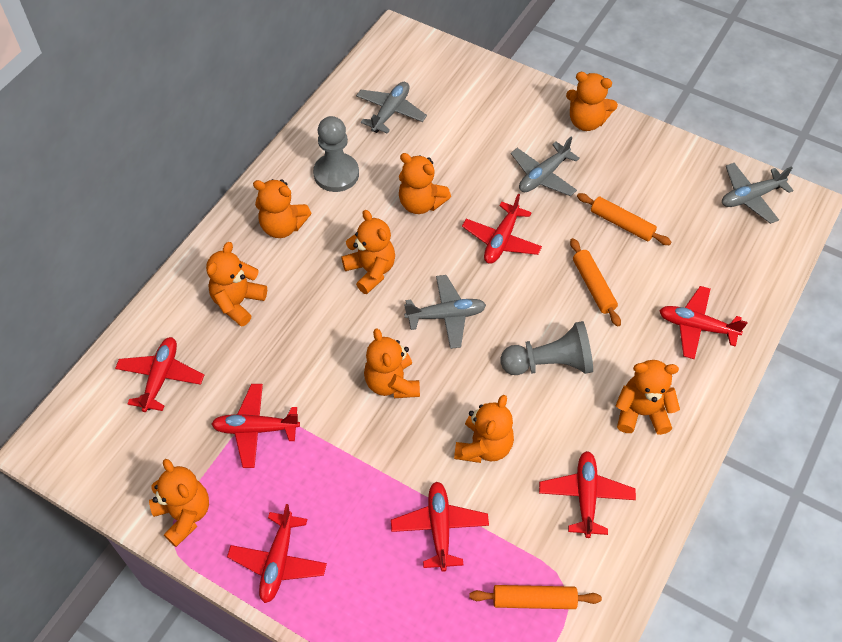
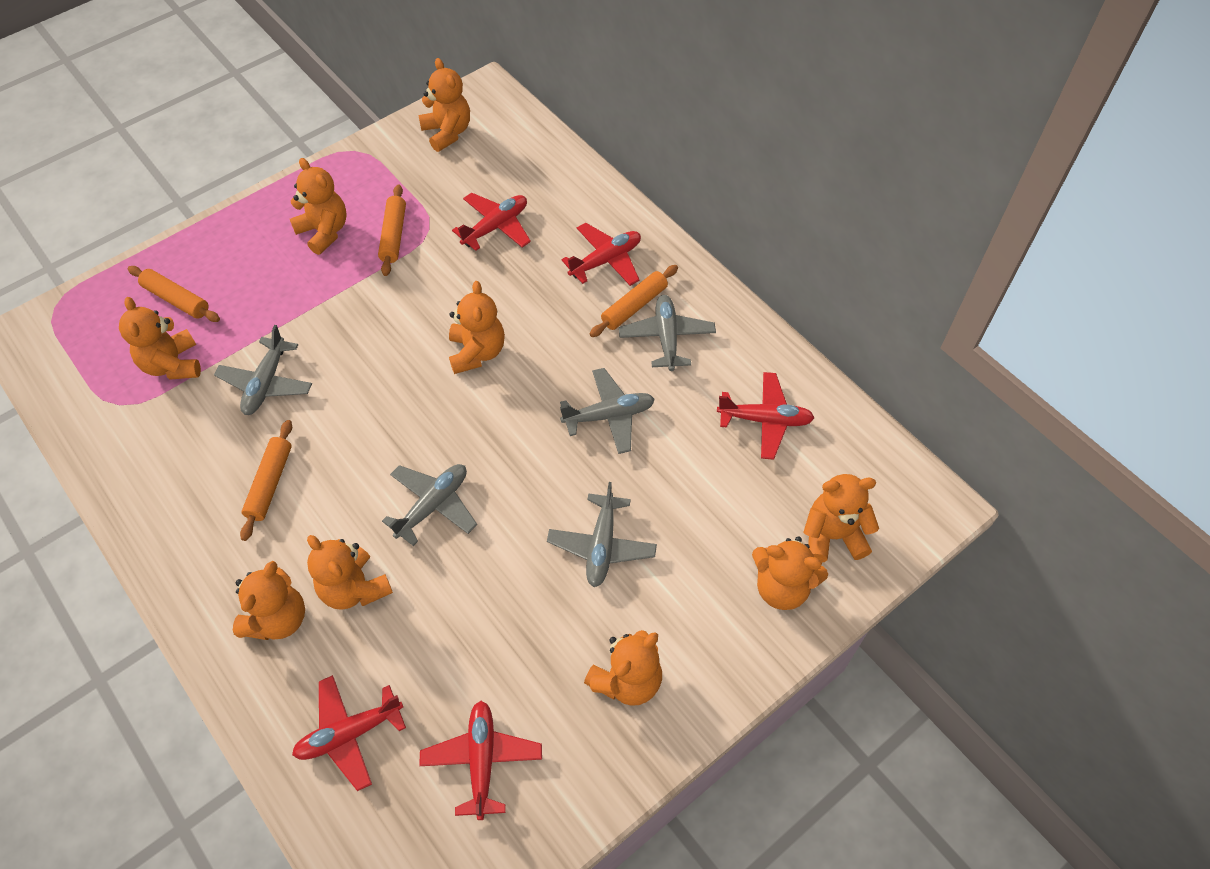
grey pawn: [313,116,359,192] [501,321,593,375] = 2 -> none = 0
grey plane: [356,82,427,134] [404,275,486,349] [511,137,580,196] [722,163,794,224] = 4 -> [214,325,312,415] [382,464,477,546] [547,482,657,587] [560,368,655,454] [619,295,716,371] = 5
orange rolling pin: [469,585,602,609] [570,238,621,327] [577,193,671,245] = 3 -> [128,266,220,322] [240,420,292,541] [378,185,406,276] [590,265,678,337] = 4
red plane: [115,337,204,412] [212,384,300,468] [227,504,327,603] [391,481,489,572] [462,194,542,264] [539,451,636,538] [659,286,748,359] = 7 -> [292,675,406,791] [419,701,542,820] [452,193,531,251] [561,223,641,286] [717,372,815,460] = 5

